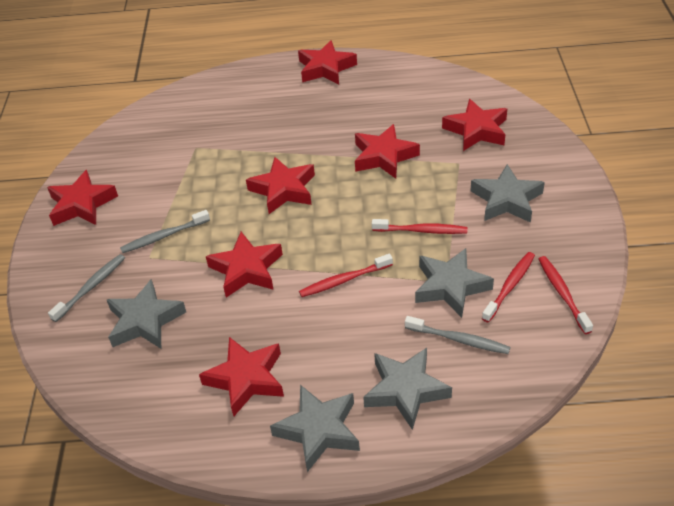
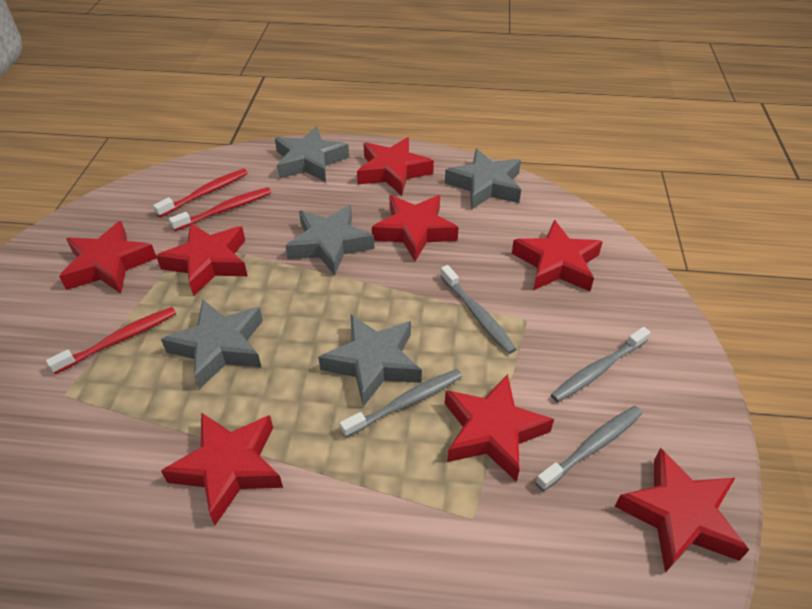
grey toothbrush: [48,254,125,322] [120,210,210,253] [405,316,510,354] = 3 -> [340,369,462,438] [440,265,517,354] [536,406,643,491] [551,327,650,402] = 4
red star: [47,170,118,226] [199,337,284,416] [206,232,283,297] [246,157,315,214] [298,40,357,85] [355,124,420,179] [442,99,507,151] = 7 -> [59,221,156,294] [156,223,248,296] [161,413,283,525] [357,137,434,196] [372,195,459,261] [445,374,554,482] [512,220,603,291] [615,448,749,573] = 8
red toothbrush: [299,254,393,297] [372,219,467,234] [482,252,535,323] [539,256,593,334] = 4 -> [46,307,176,374] [153,169,248,217] [169,187,271,231] = 3

